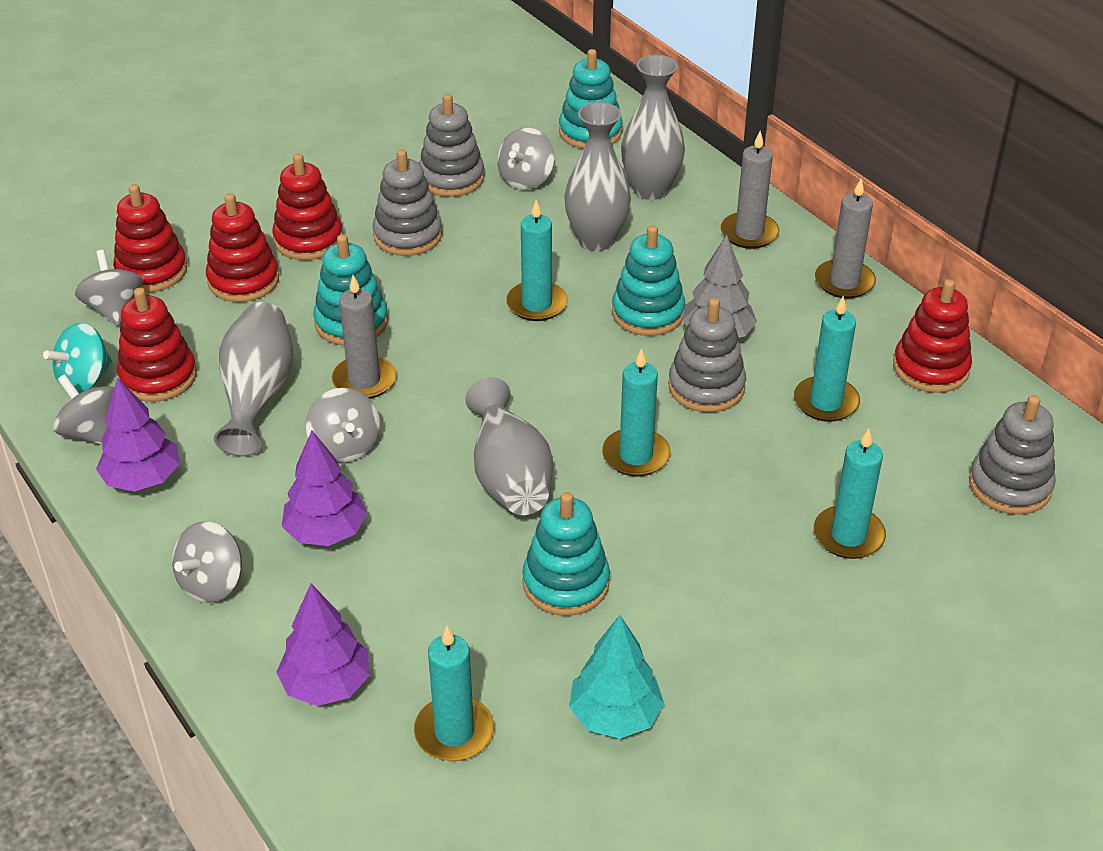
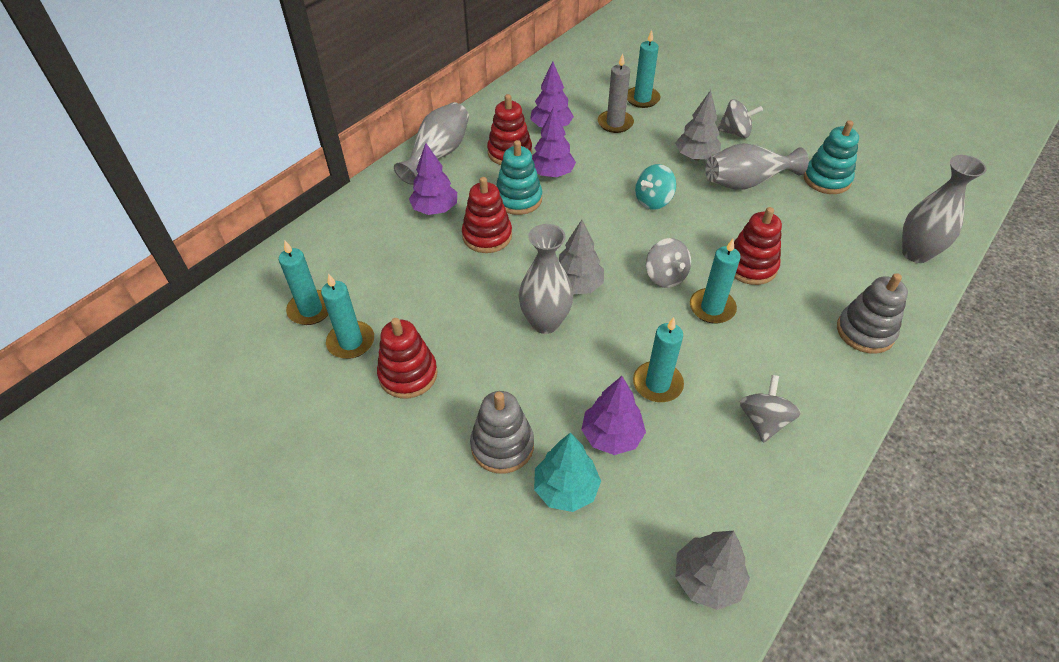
grey candle: [331,275,396,399] [721,131,779,249] [815,178,876,299] = 3 -> [598,53,634,133] = 1
grey spinning top: [53,374,114,445] [74,250,143,326] [172,521,242,603] [306,388,380,463] [497,128,554,190] = 5 -> [646,238,691,288] [717,99,763,138] [740,375,801,443] = 3
grey stacking toy: [373,150,442,256] [419,94,484,197] [668,298,746,412] [969,395,1055,515] = 4 -> [470,391,534,474] [837,273,908,354] = 2
grey tree: [682,235,757,338] = 1 -> [559,220,604,294] [675,90,721,160] [675,531,750,610] = 3
purple tree: [96,377,180,492] [276,584,370,706] [282,431,367,546] = 3 -> [409,143,457,215] [530,62,574,127] [532,107,576,177] [581,376,646,455] = 4
red stacking toy: [113,184,187,293] [117,288,197,402] [206,193,279,302] [272,154,343,260] [893,279,972,393] = 5 -> [377,318,438,399] [462,177,512,253] [487,94,532,165] [734,207,782,285] = 4
turquoise stacking toy: [313,234,388,345] [522,492,610,616] [559,49,622,149] [612,225,685,336] = 4 -> [496,140,542,215] [804,120,859,194] = 2

